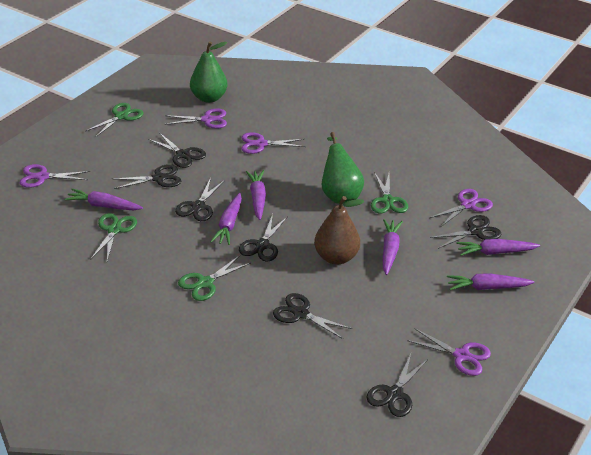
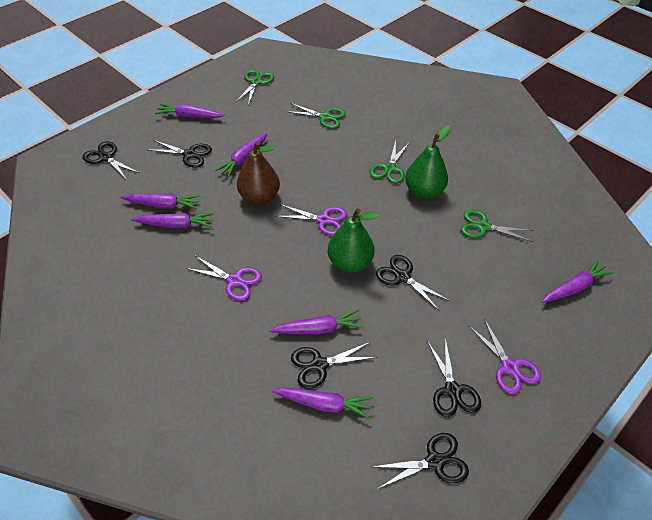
black scissors: [113,164,181,189] [148,133,206,168] [175,178,225,221] [239,214,288,262] [273,293,352,339] [366,354,428,417] [430,215,501,249] = 7 -> [83,141,139,180] [150,140,212,167] [291,342,377,389] [372,433,469,489] [376,255,450,310] [427,338,481,417] = 6
purple carrot: [64,188,143,210] [210,193,242,245] [246,170,266,220] [383,219,403,275] [447,273,535,290] [456,239,540,256] = 6 -> [120,193,200,209] [131,213,214,228] [155,104,224,118] [214,133,267,178] [269,309,364,335] [272,387,374,419] [542,259,614,303] = 7
purple scissors: [20,164,90,187] [164,108,227,129] [241,132,305,154] [407,328,491,376] [430,189,493,227] = 5 -> [186,256,262,301] [275,204,347,236] [469,319,541,394] = 3

